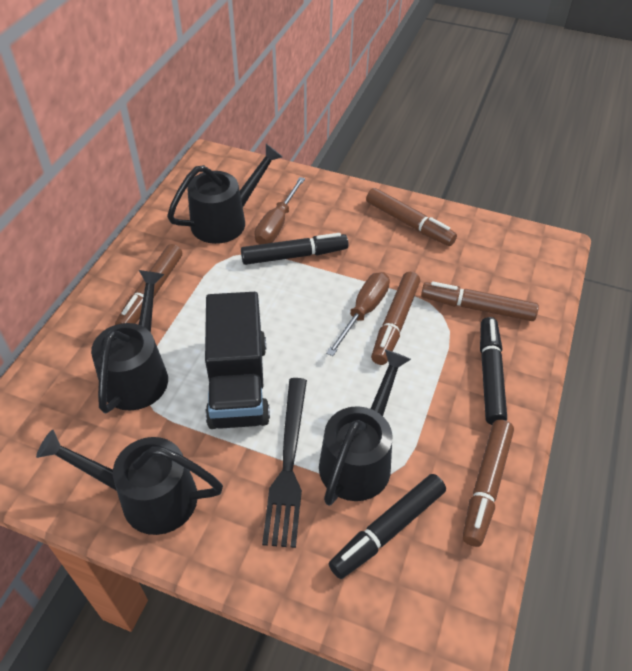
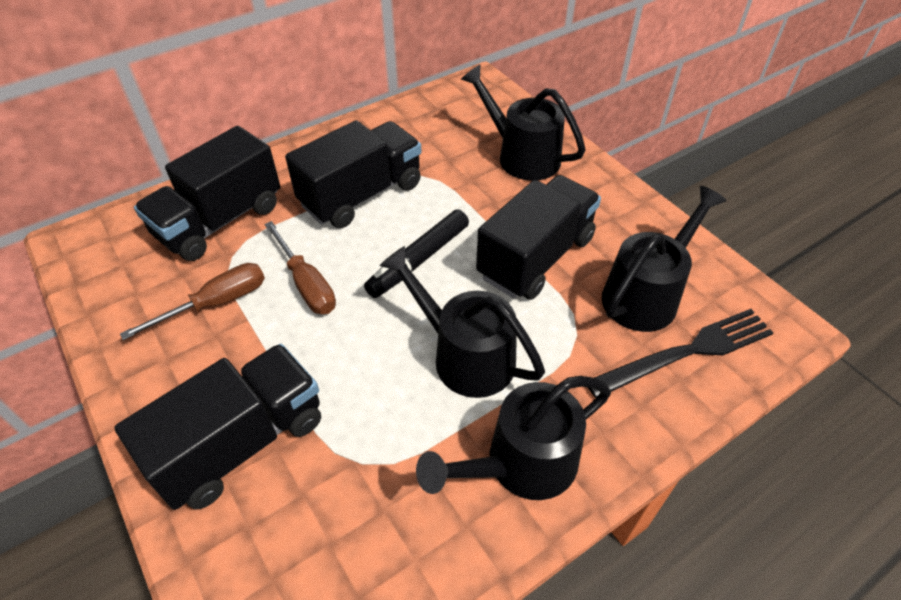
black marker: [241,233,349,265] [329,474,446,579] [480,317,507,425] = 3 -> [364,209,469,298] = 1
black truck: [205,292,270,429] = 1 -> [114,344,321,510] [134,126,280,261] [285,120,421,228] [476,175,601,300] = 4
brown marker: [115,244,182,325] [366,188,457,246] [371,272,420,365] [421,281,539,321] [462,420,514,547] = 5 -> none = 0

